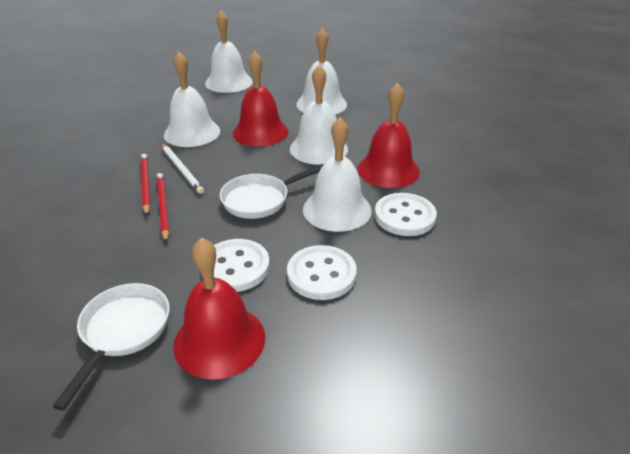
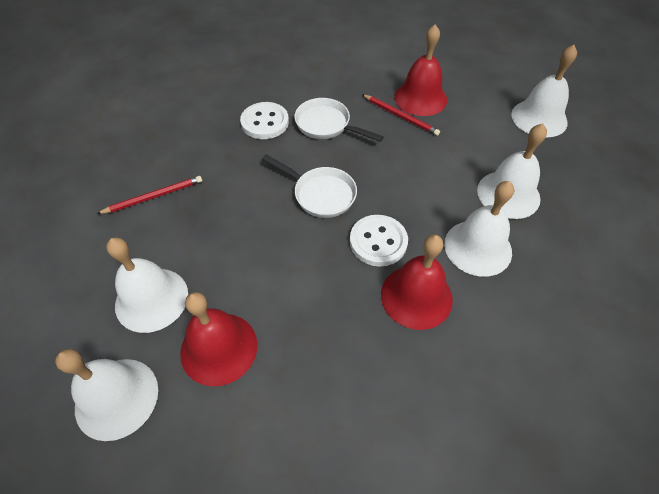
white button: [202,239,270,292] [287,245,357,300] [375,193,437,236] = 3 -> [240,102,289,139] [350,215,408,266] = 2
white pencil: [162,144,204,194] = 1 -> none = 0

